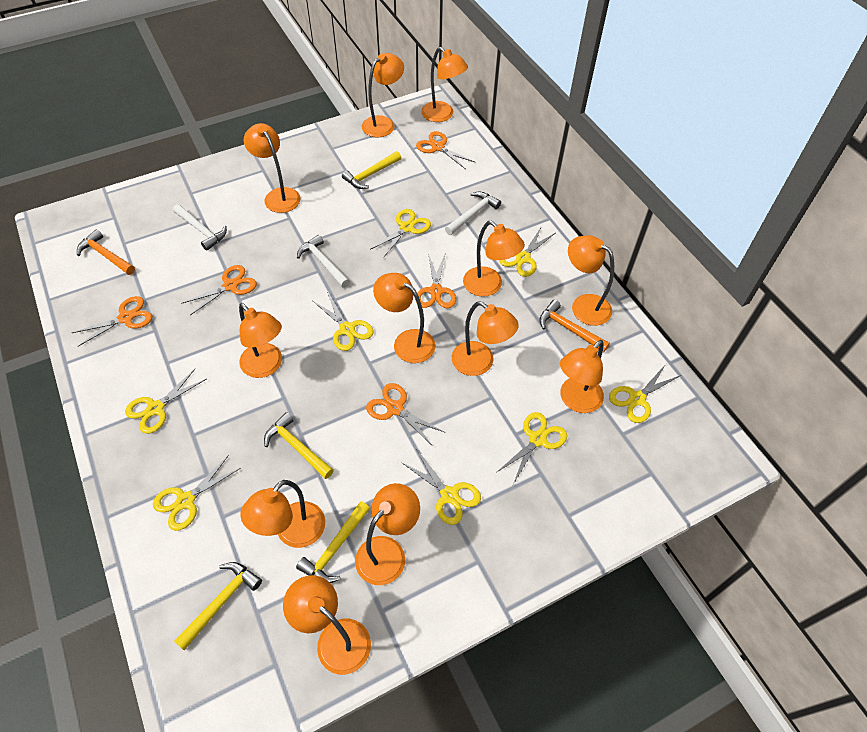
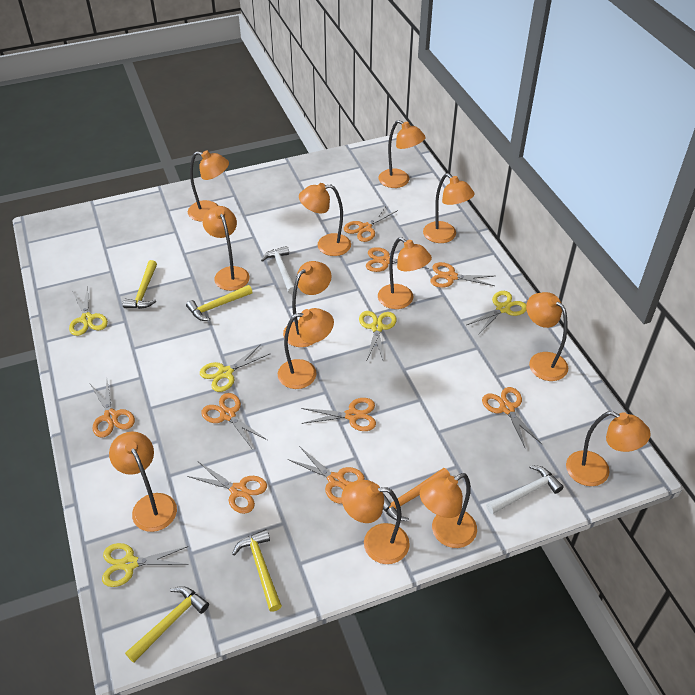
orange hammer: [77,229,135,275] [539,300,610,352] = 2 -> [383,468,450,521] = 1
orange lamp: [239,303,282,378] [240,480,325,548] [244,123,301,213] [283,575,371,675] [355,483,420,585] [362,53,404,138] [373,273,436,363] [421,47,468,122] [452,301,519,376] [463,221,525,297] [560,340,604,413] [568,235,614,326] = 12 -> [109,432,177,532] [188,151,229,222] [203,206,250,291] [278,308,334,389] [283,261,332,347] [299,183,351,256] [341,480,410,564] [378,237,432,309] [379,120,426,188] [420,473,477,548] [423,173,475,243] [526,292,568,381] [566,411,651,486] = 13
orange scissors: [72,296,152,346] [181,265,257,315] [366,383,444,445] [416,131,476,169] [416,253,456,308] = 5 -> [90,380,135,437] [187,462,267,514] [201,393,267,450] [288,446,365,504] [301,398,376,431] [344,205,398,242] [366,247,429,272] [430,262,495,288] [482,387,542,447] = 9
white hammer: [173,204,227,251] [297,235,350,288] [445,192,501,235] = 3 -> [261,246,295,294] [486,465,564,514] = 2
yellow scissors: [125,368,206,434] [153,455,241,531] [312,292,374,351] [370,209,431,258] [401,449,481,525] [496,412,567,484] [499,226,555,277] [609,364,681,423] = 8 -> [69,286,108,336] [102,543,189,587] [200,344,271,392] [359,311,397,362] [467,291,527,335] = 5

